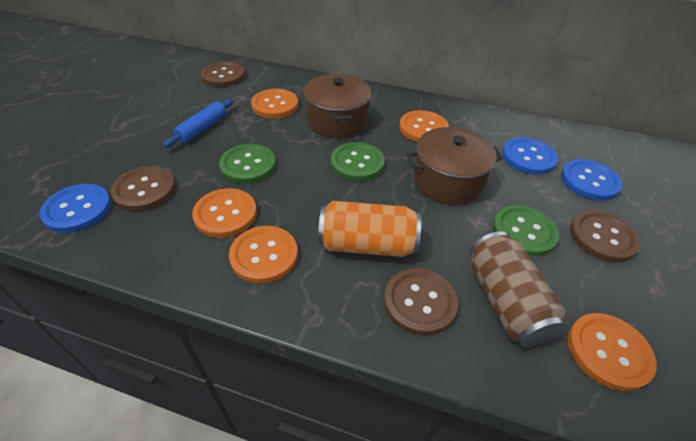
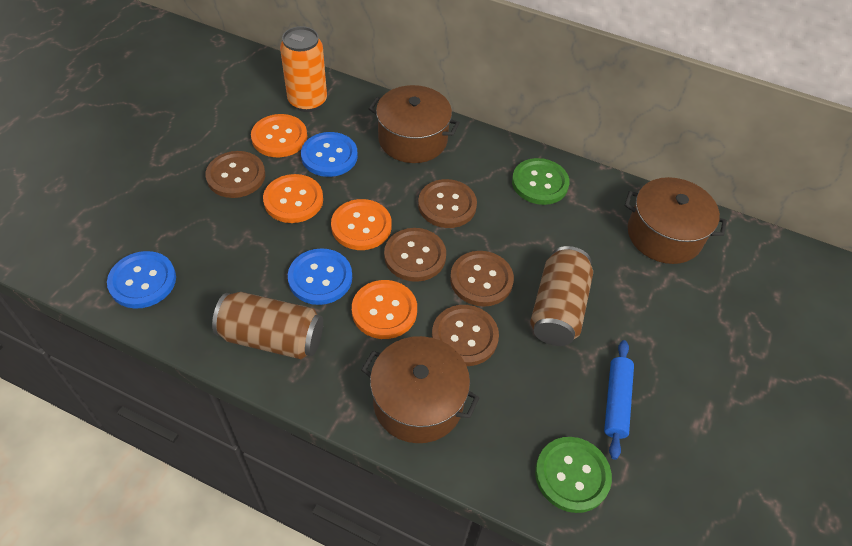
brown button: [110,166,175,211] [200,61,245,87] [384,268,458,336] [570,210,641,262] = 4 -> [205,151,265,198] [384,228,446,282] [418,179,477,228] [432,305,499,366] [450,251,514,307] = 5
brown can: [469,231,567,348] = 1 -> [212,292,323,359] [530,246,593,346] = 2
brown pot: [304,74,372,138] [407,127,503,205] = 2 -> [361,336,480,443] [369,85,460,163] [625,177,727,264] = 3
green button: [219,144,276,184] [331,142,385,181] [493,205,559,257] = 3 -> [512,158,570,205] [535,437,612,513] = 2
orange button: [192,188,257,238] [229,226,298,284] [251,89,298,118] [399,110,449,142] [568,313,657,391] = 5 -> [251,114,307,157] [263,174,323,223] [331,199,392,250] [352,280,417,339] = 4

